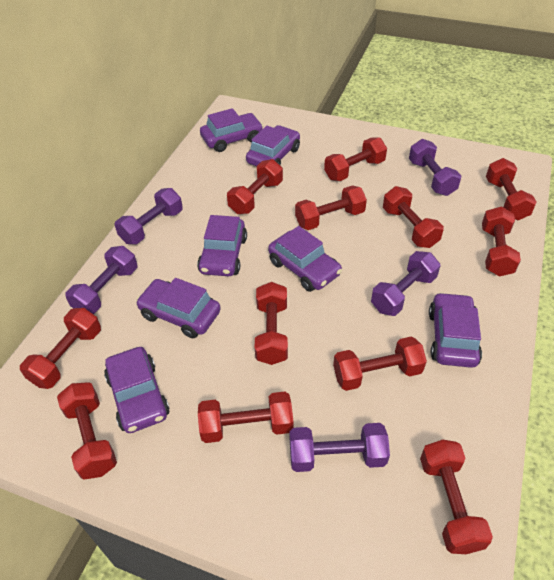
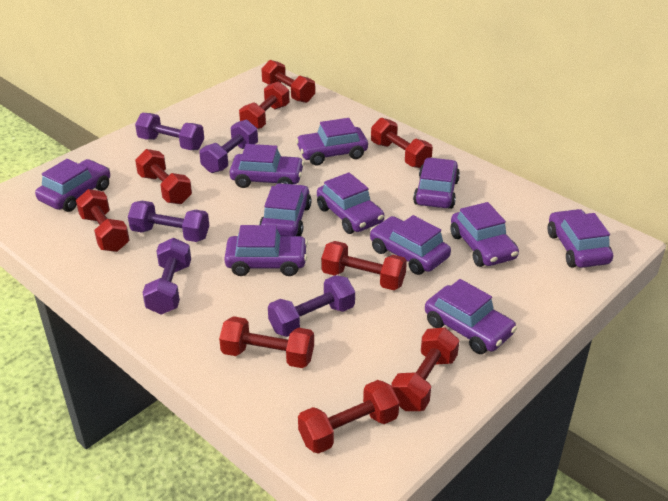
purple car: [104,347,170,433] [136,278,221,338] [197,215,247,276] [200,108,263,152] [246,125,300,167] [268,226,342,292] [429,292,482,368] = 7 -> [35,159,110,212] [224,225,308,276] [230,144,304,188] [259,183,311,236] [296,118,368,165] [317,172,384,234] [370,215,451,275] [413,157,460,209] [425,279,517,354] [450,202,519,267] [547,209,613,268] = 11
red dumbbell: [20,308,101,389] [57,382,117,480] [198,391,293,443] [227,159,283,214] [255,282,288,365] [295,185,367,230] [324,137,387,181] [333,337,427,391] [383,186,444,248] [420,440,493,554] [482,207,521,276] [486,158,536,220] = 12 -> [76,189,130,252] [135,149,192,204] [219,316,314,368] [239,81,290,129] [261,60,315,103] [298,380,399,454] [321,241,407,290] [371,118,433,168] [392,327,459,411] = 9

